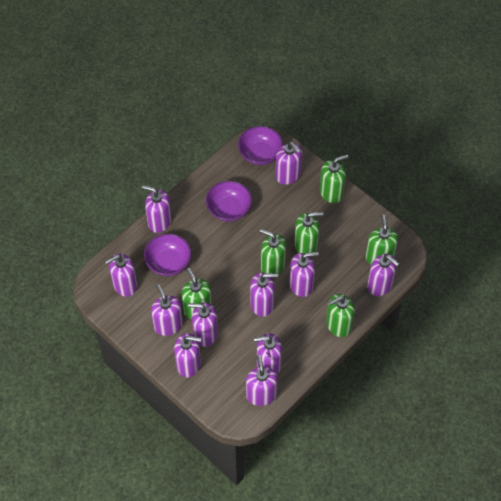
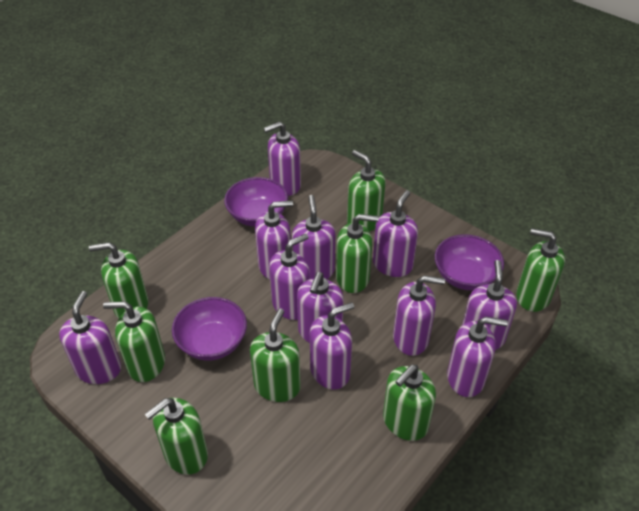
green soap dispenser: [181,268,212,319] [260,229,286,275] [294,212,323,253] [320,155,348,203] [326,294,355,337] [365,214,398,264] = 6 -> [89,242,148,318] [103,301,165,382] [145,398,208,475] [250,309,301,402] [336,214,379,293] [347,150,386,232] [383,365,436,441] [516,228,565,312] = 8

